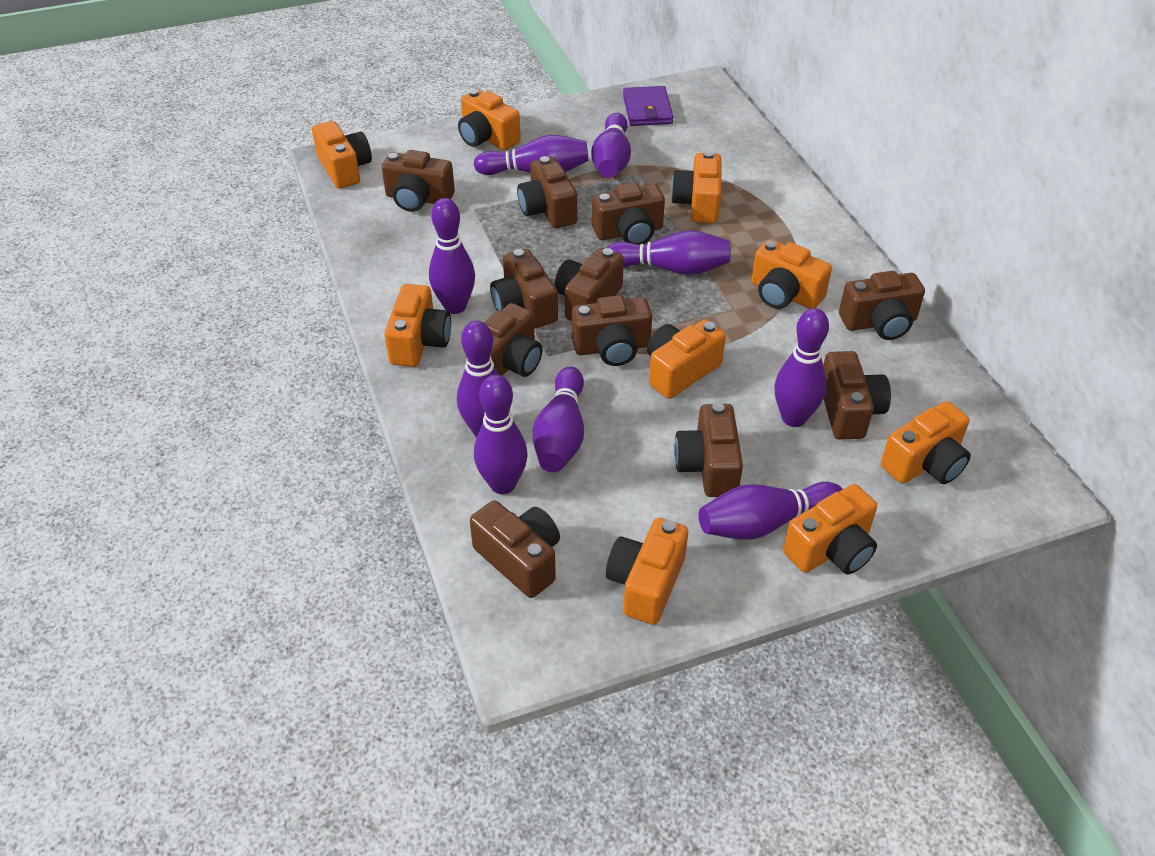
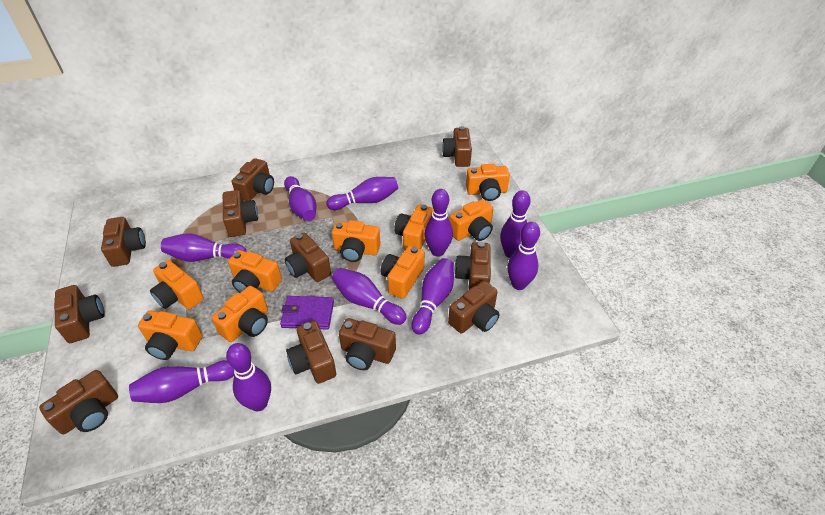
purple bowling pin: [429,198,475,314] [457,321,499,437] [474,135,588,175] [474,374,528,494] [533,366,584,472] [591,113,631,178] [607,230,730,275] [699,482,843,540] [774,308,829,427] = 9 -> [129,360,234,403] [161,233,247,262] [226,343,271,412] [284,176,316,221] [327,177,398,210] [332,268,407,325] [412,258,454,335] [425,189,453,257] [500,190,531,258] [507,222,540,290] = 10

